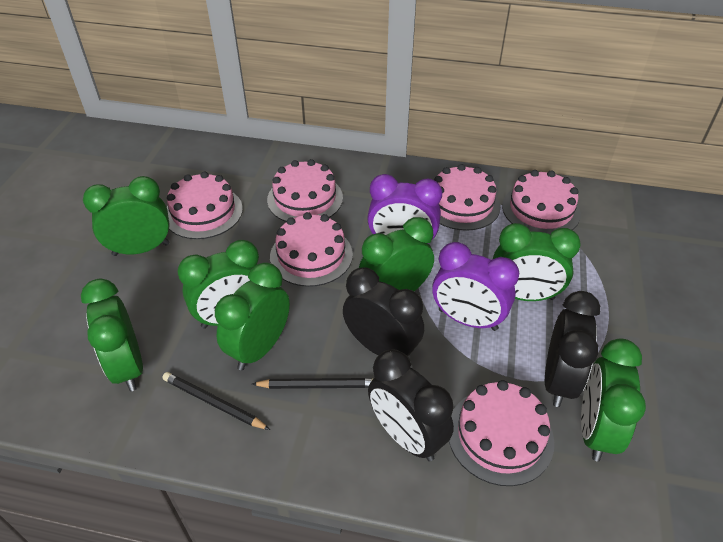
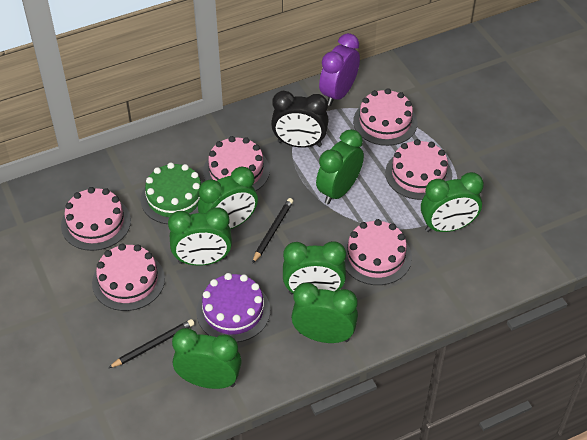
black clock: [343,267,424,358] [368,350,454,461] [545,291,600,407] = 3 -> [271,91,329,148] = 1
green cake: none = 0 -> [141,162,203,224] = 1
purple cake: none = 0 -> [196,273,270,342] = 1
purple clock: [367,174,442,244] [432,242,519,331] = 2 -> [319,33,360,106] = 1

